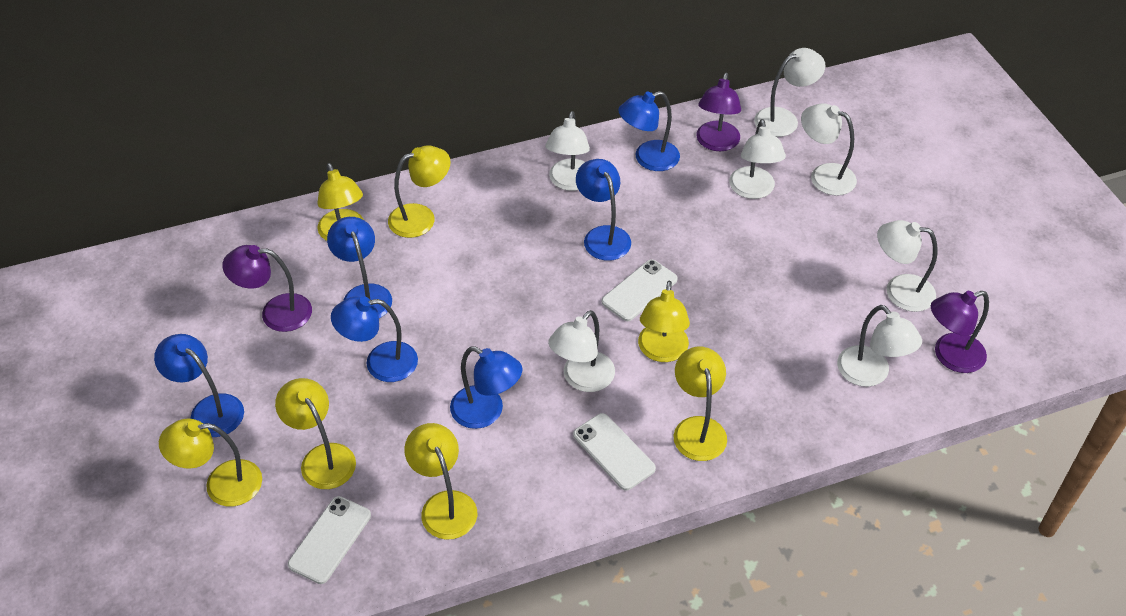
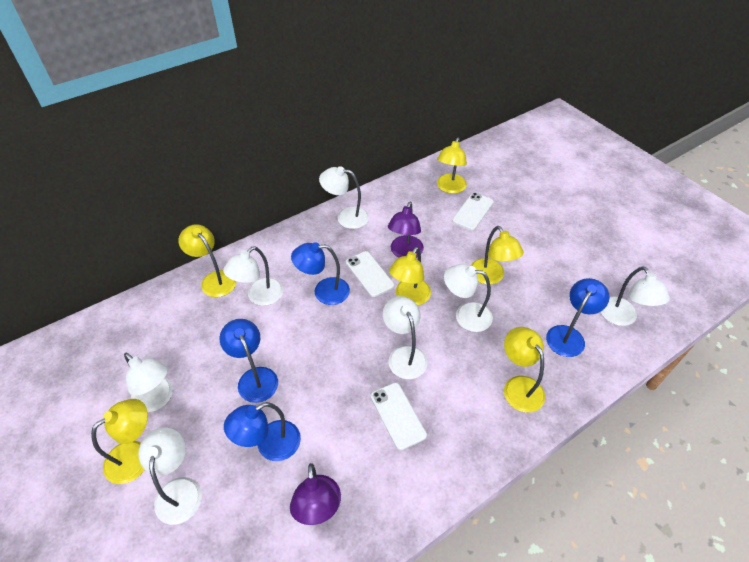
blue lamp: [154,334,244,437] [327,217,392,318] [331,297,418,382] [450,346,522,429] [576,159,631,261] [618,91,680,171] = 6 -> [220,319,278,403] [224,402,301,461] [291,242,350,305] [546,278,610,357] = 4
purple lamp: [222,245,312,332] [696,72,741,151] [931,291,989,373] = 3 -> [290,463,341,525] [388,201,424,258] = 2
yellow lamp: [159,418,262,507] [275,378,356,489] [317,163,364,241] [388,145,451,238] [404,423,477,540] [638,281,690,362] [674,347,727,461] = 7 -> [91,399,148,484] [178,224,237,297] [389,247,431,305] [437,137,467,194] [471,226,524,285] [504,327,545,412] = 6

